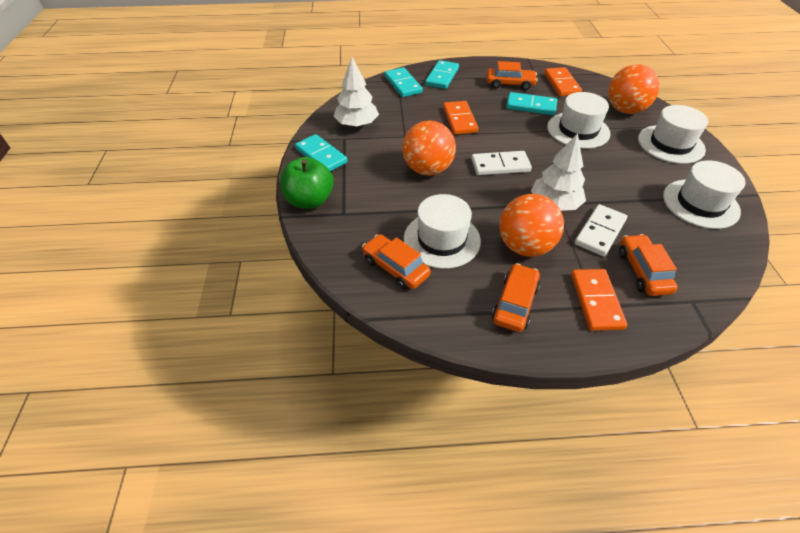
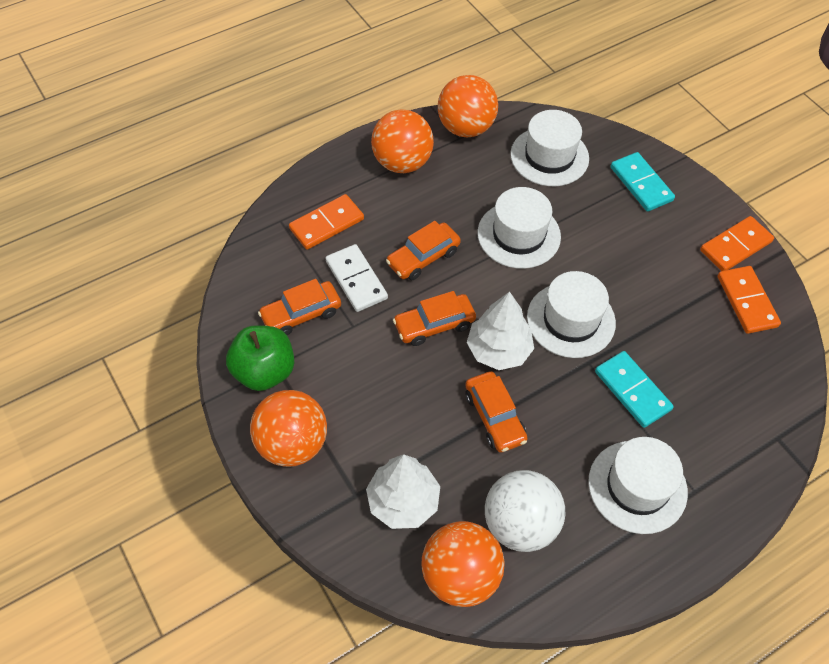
orange ball: [402,121,456,176] [499,194,564,257] [608,64,659,114] = 3 -> [250,390,327,467] [371,109,434,173] [421,521,505,607] [438,75,498,137] = 4
turquoise domino: [295,134,348,171] [385,67,423,97] [425,60,459,89] [506,92,557,115] = 4 -> [595,351,674,428] [611,152,675,212] = 2
white ball: none = 0 -> [485,470,565,552] = 1
white domino: [471,151,532,175] [575,204,627,256] = 2 -> [326,244,388,312] = 1

